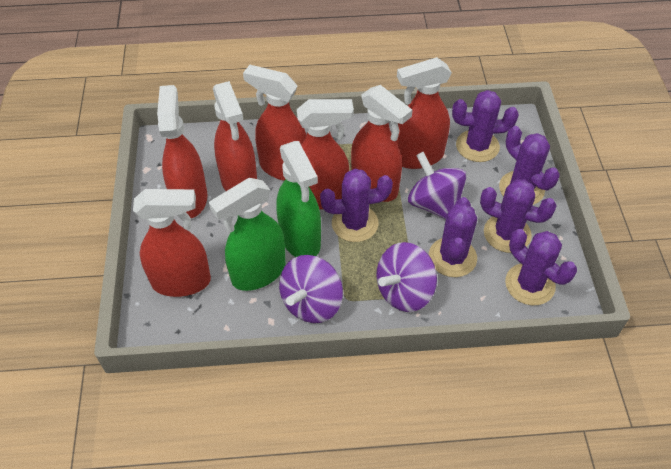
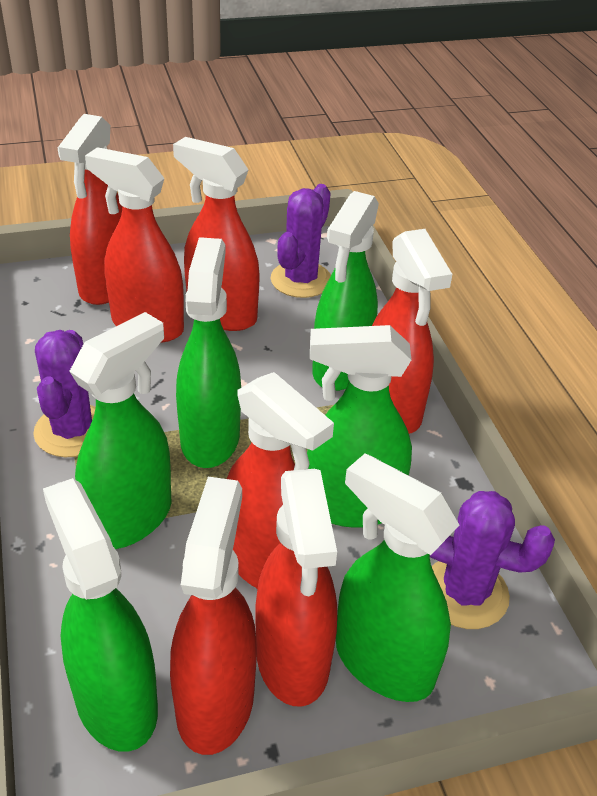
green spray bottle: [209,178,286,291] [277,141,321,257] = 2 -> [43,478,158,752] [69,312,171,549] [176,237,241,468] [307,325,412,528] [312,191,379,391] [336,453,459,702] = 6
purple cactus: [320,169,393,242] [429,197,477,277] [452,90,519,162] [480,180,557,253] [499,126,560,205] [505,229,577,305] = 6 -> [33,330,96,457] [271,184,331,298] [430,491,555,629] = 3
purple spinning top: [279,255,343,323] [376,242,437,312] [408,152,467,220] = 3 -> none = 0

